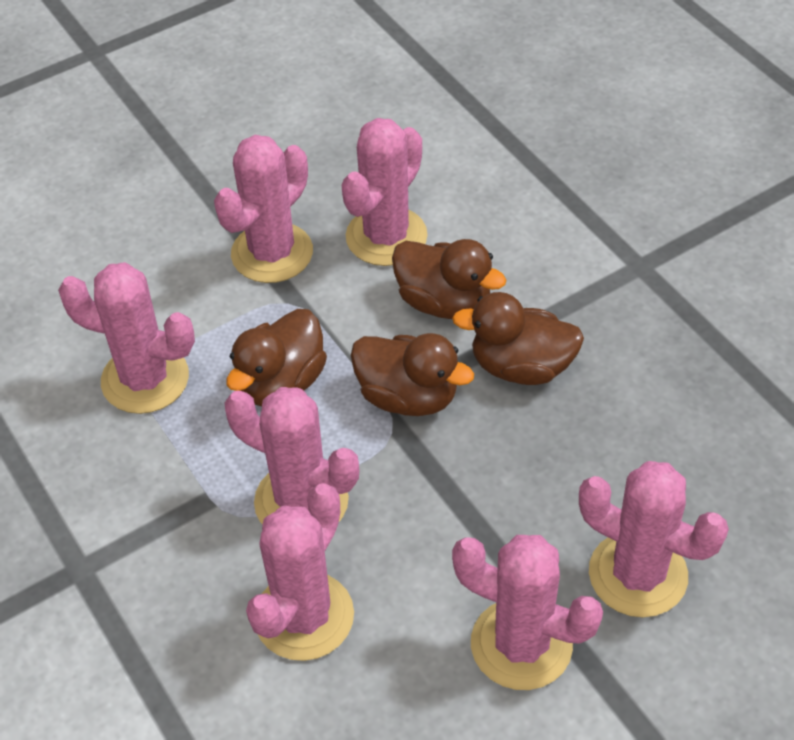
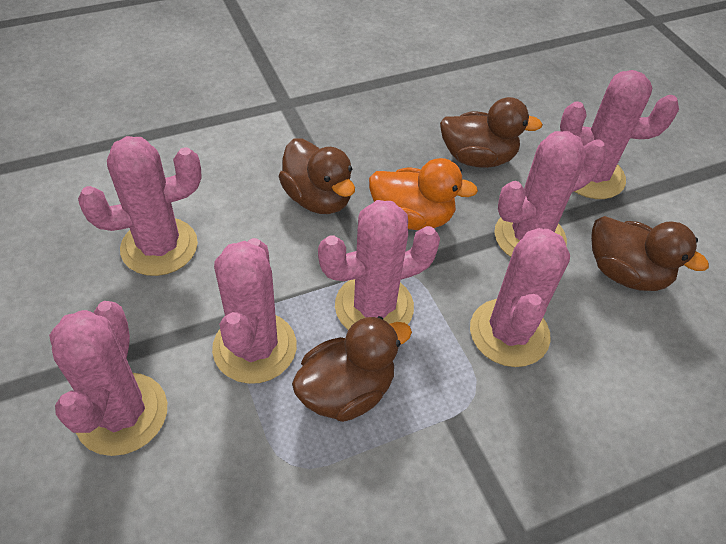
orange duck: none = 0 -> [369,158,478,230] = 1

